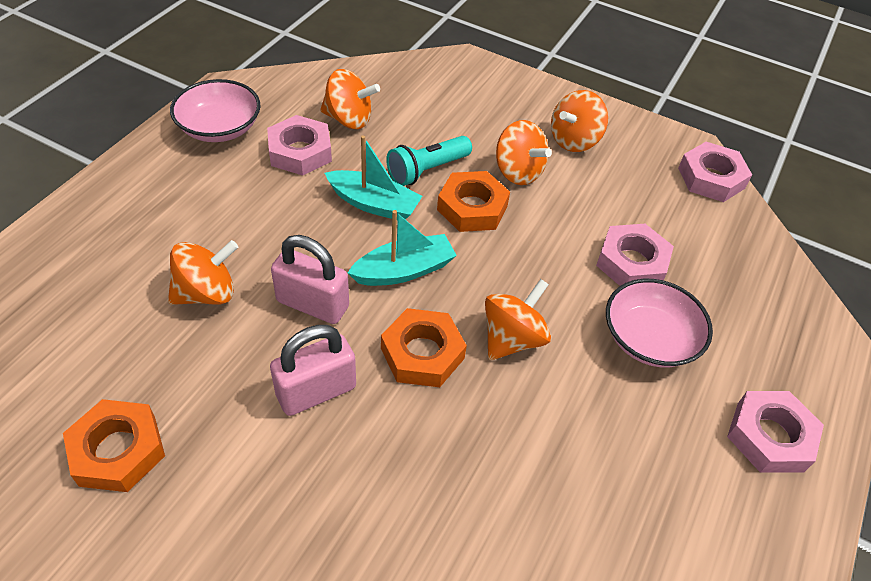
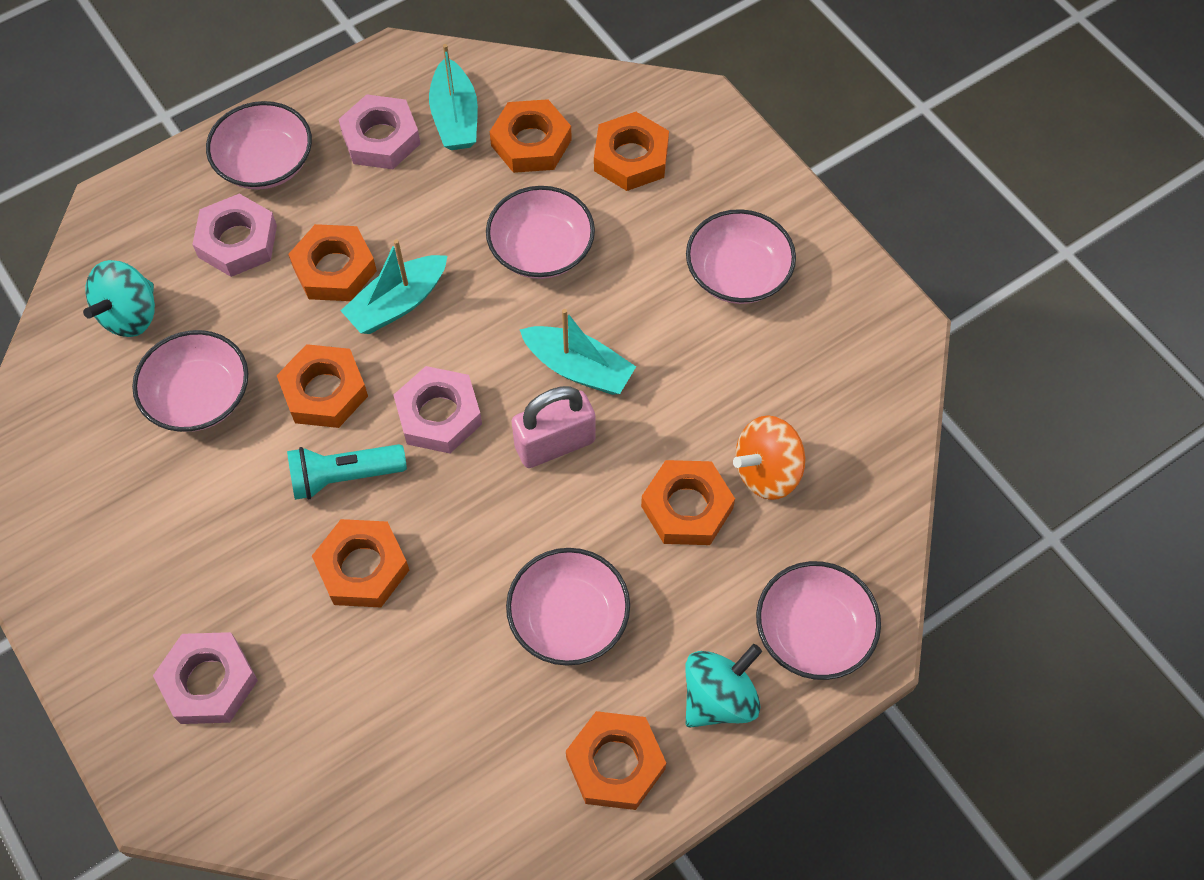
orange nut: [63,399,165,492] [381,308,467,387] [437,171,510,232] = 3 -> [276,344,368,428] [288,224,377,301] [312,519,409,607] [490,99,572,173] [566,711,666,810] [594,112,669,191] [641,460,735,545] = 7
orange spinning top: [168,240,238,305] [320,69,380,129] [485,279,551,360] [496,120,552,185] [551,90,608,152] = 5 -> [733,415,805,500] = 1
pink bowl: [170,79,261,142] [606,279,713,367] = 2 -> [132,330,249,432] [206,101,312,190] [486,186,595,279] [506,548,630,666] [686,209,796,304] [756,561,881,680] = 6
pink padlock: [270,325,356,416] [271,235,349,324] = 2 -> [511,386,596,468] = 1
turquoise boat: [325,135,422,220] [348,210,457,286] = 2 -> [341,239,447,334] [429,44,478,150] [520,309,636,395] = 3
turquoise spinning top: none = 0 -> [83,260,155,337] [685,644,762,728] = 2

